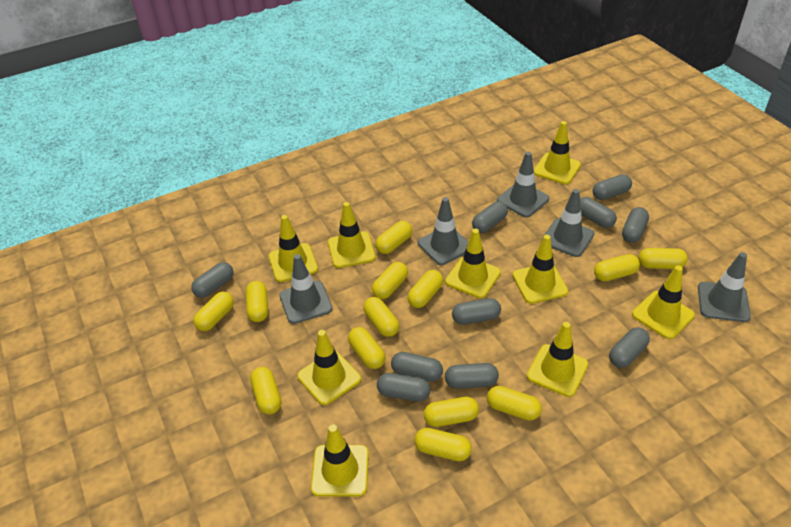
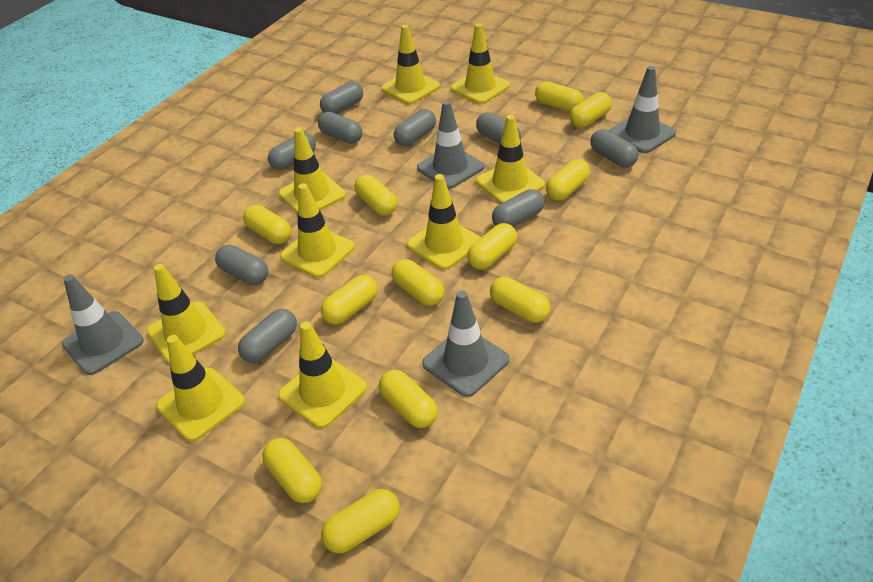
grey capsule: [191,262,234,298] [377,373,430,402] [391,352,443,382] [445,363,499,389] [452,298,501,325] [472,202,508,233] [580,197,617,228] [593,174,632,200] [609,327,650,368] [622,207,649,243] = 10 -> [215,245,268,285] [238,309,297,363] [268,133,316,170] [318,112,362,144] [320,82,363,114] [394,109,436,146] [476,112,521,144] [492,189,544,227] [590,129,638,167] = 9
grey traffic cone: [279,254,332,324] [418,197,468,265] [497,152,549,218] [541,189,594,257] [698,252,751,322] = 5 -> [62,274,144,375] [417,100,484,189] [422,291,509,397] [609,66,676,153] = 4
yellow capsule: [193,292,234,331] [246,281,268,322] [250,367,281,414] [348,327,386,369] [363,297,399,337] [372,262,408,299] [375,221,412,254] [407,270,443,308] [414,428,472,461] [424,397,479,427] [487,386,542,421] [594,254,640,281] [638,248,688,269] = 13 -> [243,205,291,244] [262,438,322,503] [321,275,377,325] [321,489,400,553] [354,175,397,216] [379,370,438,428] [392,259,444,306] [467,223,517,270] [490,277,550,323] [535,81,583,112] [546,159,590,201] [570,92,612,128] = 12

